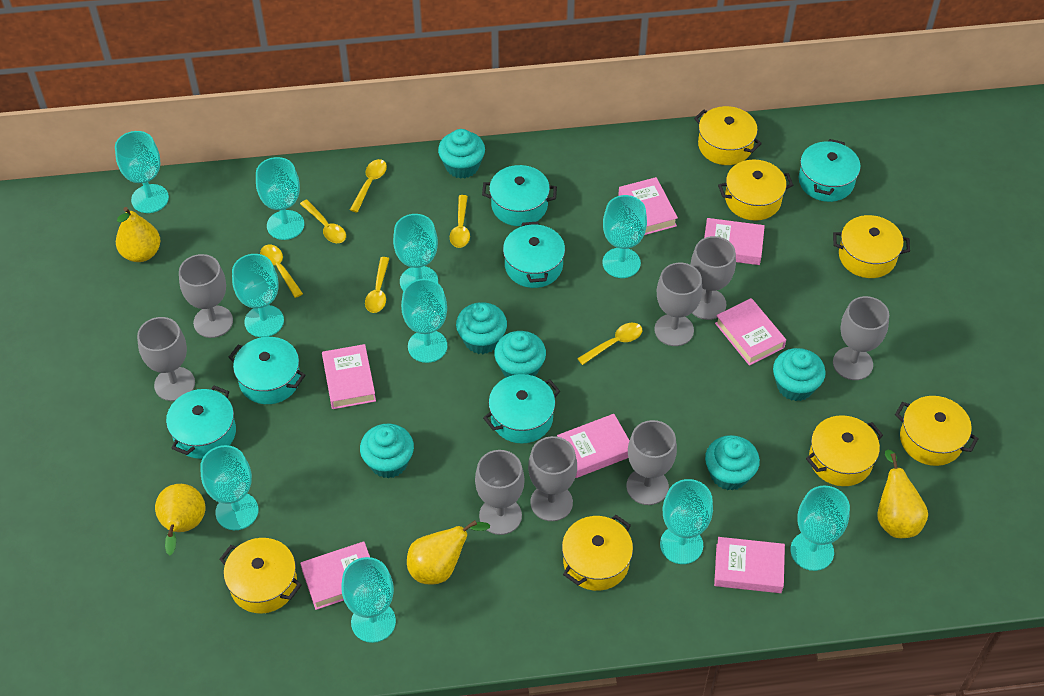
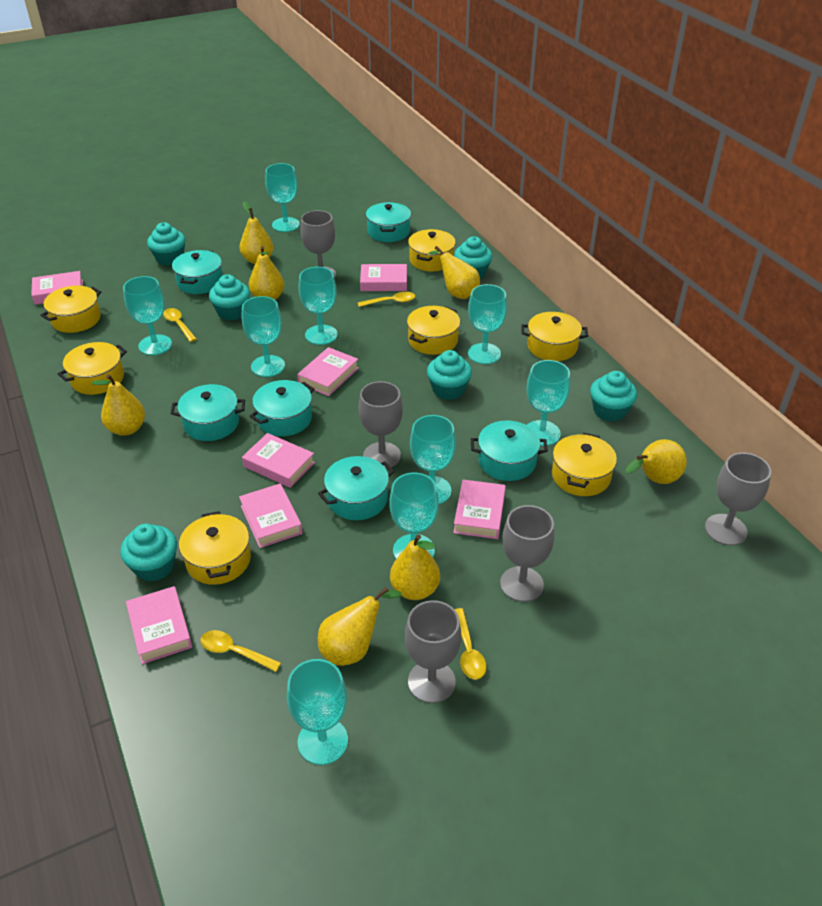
grey goblet: [137,317,195,401] [179,254,233,338] [475,450,525,535] [528,436,577,521] [626,420,677,505] [654,263,702,346] [690,236,736,320] [833,296,889,380] = 8 -> [300,210,336,279] [359,381,403,469] [405,600,461,703] [500,505,554,602] [705,452,771,546] = 5
turquoise goblet: [115,131,169,213] [200,445,258,530] [232,254,284,337] [256,157,304,240] [341,557,396,643] [393,214,438,291] [401,279,447,363] [603,195,647,278] [660,479,713,564] [790,486,850,571] = 10 -> [123,276,172,355] [242,296,285,377] [265,163,300,232] [287,659,348,765] [298,267,338,345] [390,473,439,559] [410,415,456,504] [468,284,507,364] [527,360,570,446] = 9
yellow pear: [116,207,161,262] [155,484,205,555] [407,520,490,584] [877,449,928,538] = 4 -> [92,374,145,436] [240,201,273,264] [249,246,285,300] [318,587,401,666] [390,534,440,600] [429,246,480,299] [625,439,687,484] = 7
yellow spoon: [260,244,303,298] [300,199,346,243] [350,159,387,212] [365,257,390,313] [450,195,470,248] [577,323,642,365] = 6 -> [163,308,197,342] [200,630,281,672] [358,292,415,307] [454,608,486,679] = 4

